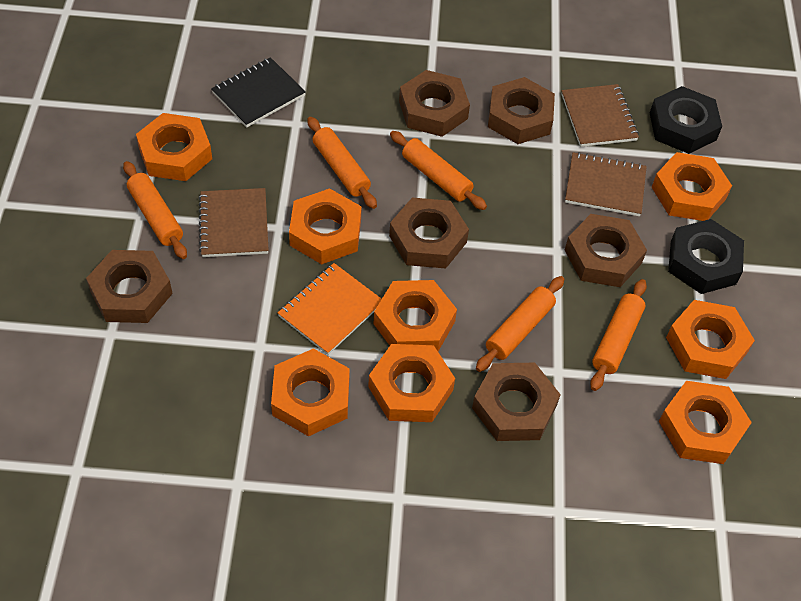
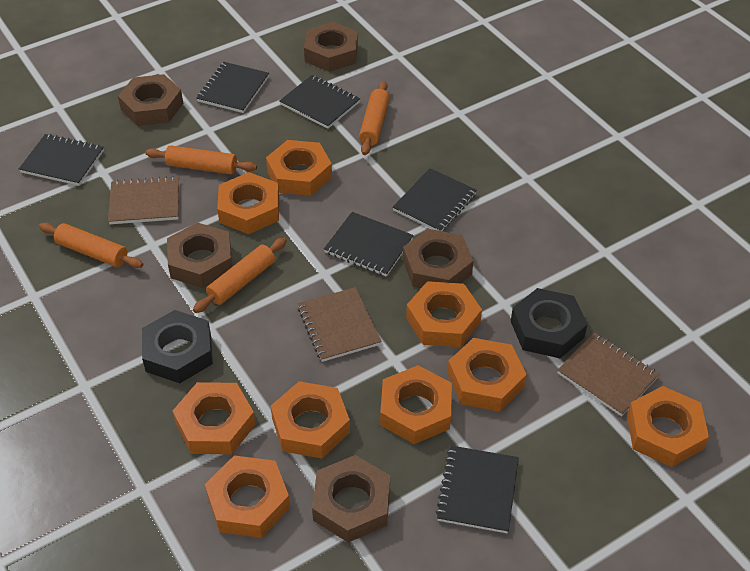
black notebook: [211,57,306,127] = 1 -> [19,134,104,186] [197,62,269,113] [279,75,360,129] [324,212,414,277] [393,168,477,231] [436,446,519,533] = 6
brown nut: [86,250,173,323] [389,198,469,268] [399,70,470,137] [472,363,561,441] [488,77,555,144] [565,214,647,287] = 6 -> [118,74,183,126] [167,222,233,288] [304,22,358,72] [312,455,390,542] [403,229,473,288] = 5
orange notebook: [278,263,381,355] = 1 -> none = 0
orange nut: [136,113,212,181] [271,348,350,437] [289,188,362,264] [368,344,455,422] [374,280,457,351] [652,152,732,221] [659,381,752,464] [666,300,755,379] = 8 -> [173,382,256,454] [205,455,290,538] [217,172,279,234] [266,140,332,196] [271,381,350,458] [380,365,452,444] [406,281,482,347] [447,338,527,412] [627,386,709,467] = 9
orange rolling pin: [123,161,187,259] [307,117,377,209] [390,131,487,210] [476,276,564,372] [590,279,647,391] = 5 -> [39,223,143,268] [145,145,257,175] [193,238,287,313] [359,81,390,155] = 4

